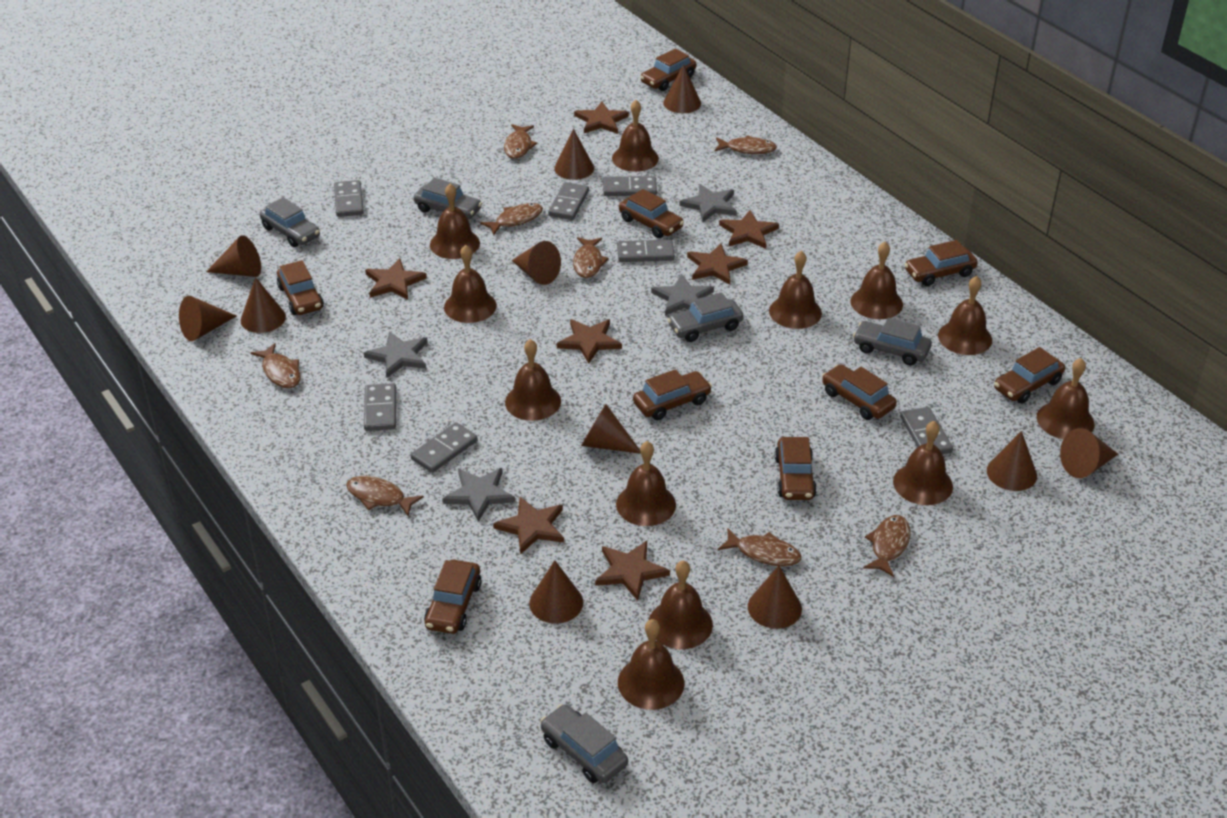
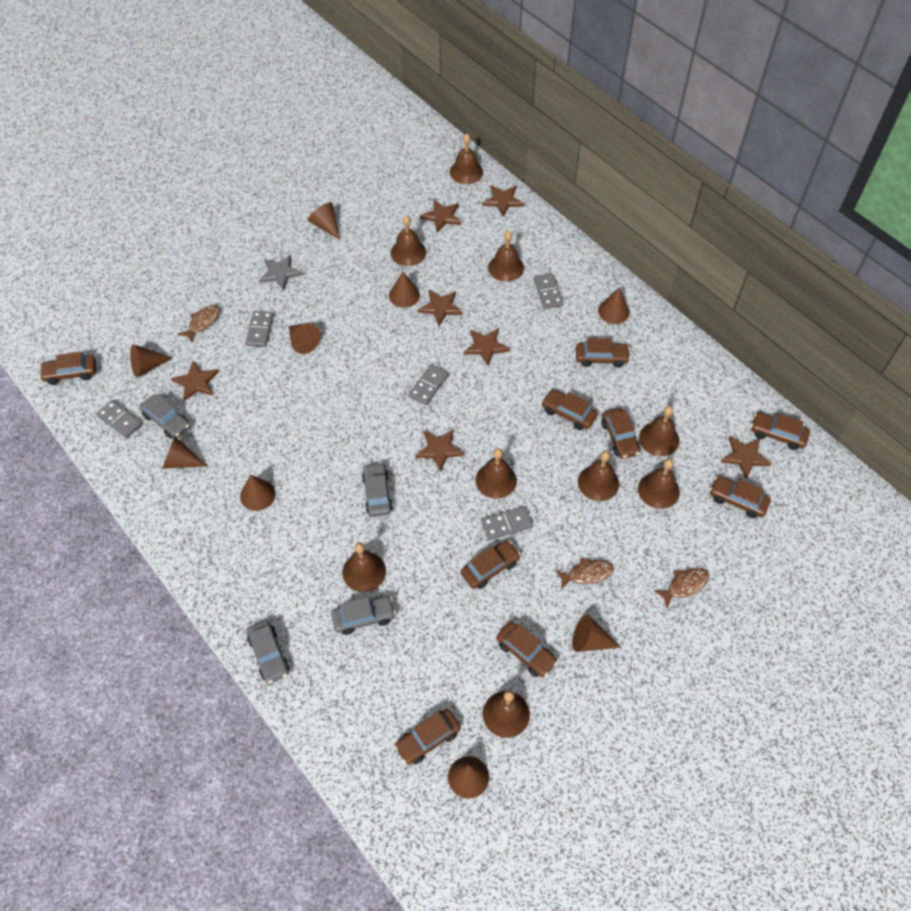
brown bell: [430,184,480,259] [444,245,496,323] [505,339,561,421] [612,100,659,172] [616,441,676,526] [618,619,684,710] [649,560,713,649] [769,251,822,329] [851,242,903,319] [893,421,953,505] [938,276,992,355] [1037,358,1094,439] = 12 -> [342,543,386,592] [391,215,426,266] [450,134,483,184] [476,448,517,499] [483,690,530,738] [488,231,524,282] [578,451,619,501] [638,459,680,509] [639,406,679,456] = 9
brown cone: [179,296,236,341] [206,235,261,277] [240,277,286,333] [512,241,561,285] [529,560,583,624] [554,129,594,180] [581,404,641,454] [663,65,701,113] [748,566,802,629] [987,431,1037,491] [1060,428,1118,478] = 11 -> [130,344,172,377] [162,436,207,469] [240,475,276,511] [289,323,320,354] [308,202,340,240] [389,271,420,308] [448,756,489,799] [572,614,621,652] [598,288,630,324] = 9
brown fish: [250,343,301,388] [346,476,424,516] [480,203,543,236] [504,124,537,159] [573,237,609,278] [714,135,777,154] [718,528,801,566] [863,515,911,577] = 8 -> [178,304,220,342] [555,557,614,590] [654,568,709,608] = 3
grey car: [260,197,320,247] [414,178,482,219] [540,704,628,783] [667,292,744,342] [853,318,932,365] = 5 -> [140,394,190,439] [247,620,290,684] [331,596,396,635] [362,462,393,517] = 4
grey domino: [334,180,364,217] [364,383,396,431] [411,422,478,473] [548,182,589,220] [603,176,657,196] [617,239,675,262] [900,407,953,454] = 7 -> [96,400,142,438] [245,311,274,347] [409,365,448,405] [481,506,533,540] [534,273,564,309] = 5
grey star: [364,331,428,378] [442,468,515,522] [651,274,714,316] [680,184,737,222] = 4 -> [259,255,303,290] = 1

